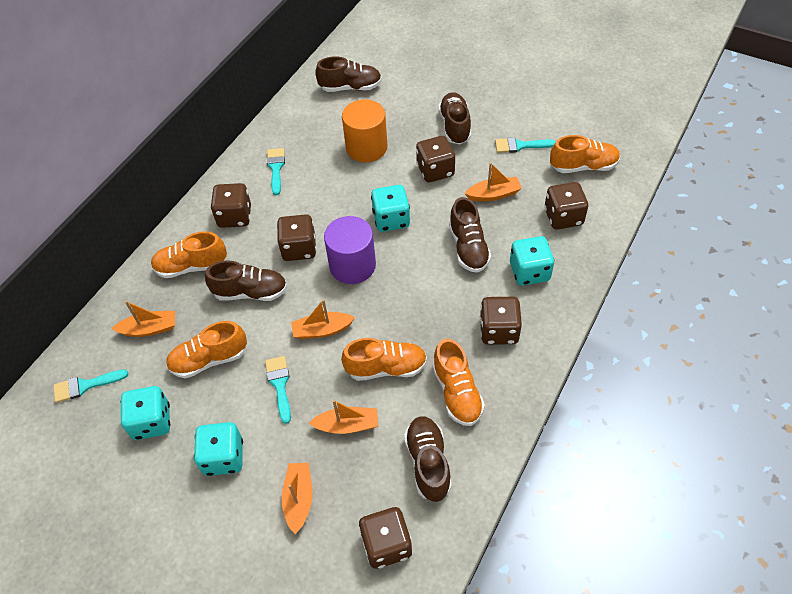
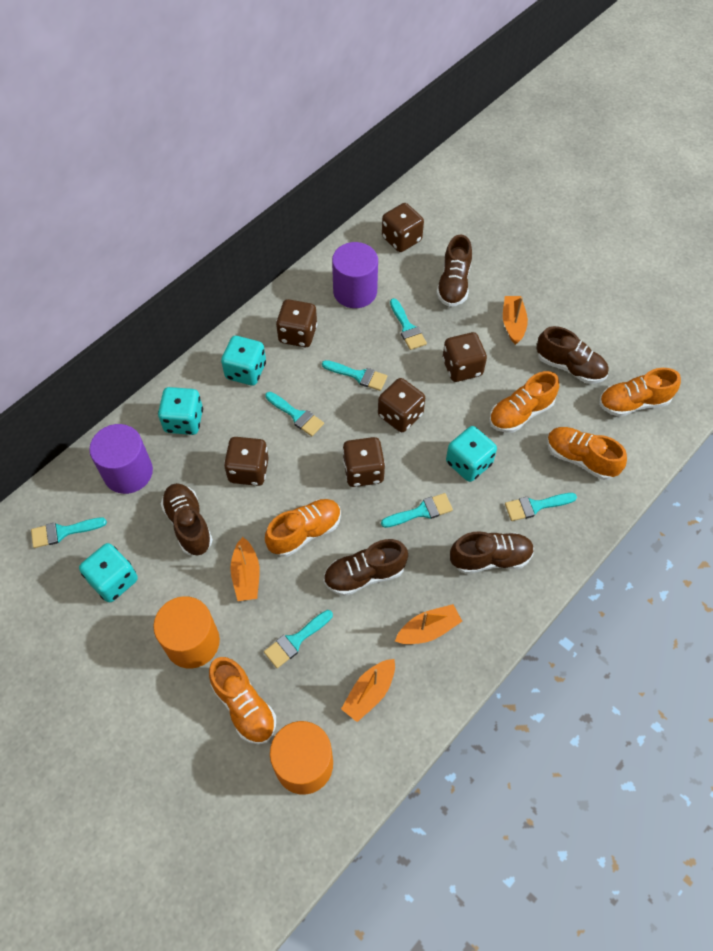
orange boat: [112,301,175,337] [281,463,312,534] [291,299,355,339] [309,400,378,434] [464,162,522,201] = 5 -> [230,537,260,601] [341,659,395,722] [395,604,462,644] [503,296,528,345] = 4
orange cylinder: [342,99,387,162] = 1 -> [153,596,220,669] [270,721,333,795] = 2
purple cylinder: [324,216,376,284] = 1 -> [89,424,153,494] [332,242,378,308] = 2
turquoise brush: [53,369,128,403] [265,356,291,424] [267,148,285,195] [495,137,556,153] = 4 -> [31,518,107,548] [264,610,333,668] [265,392,324,436] [322,360,387,391] [381,493,453,528] [390,298,427,350] [505,493,577,521] = 7

